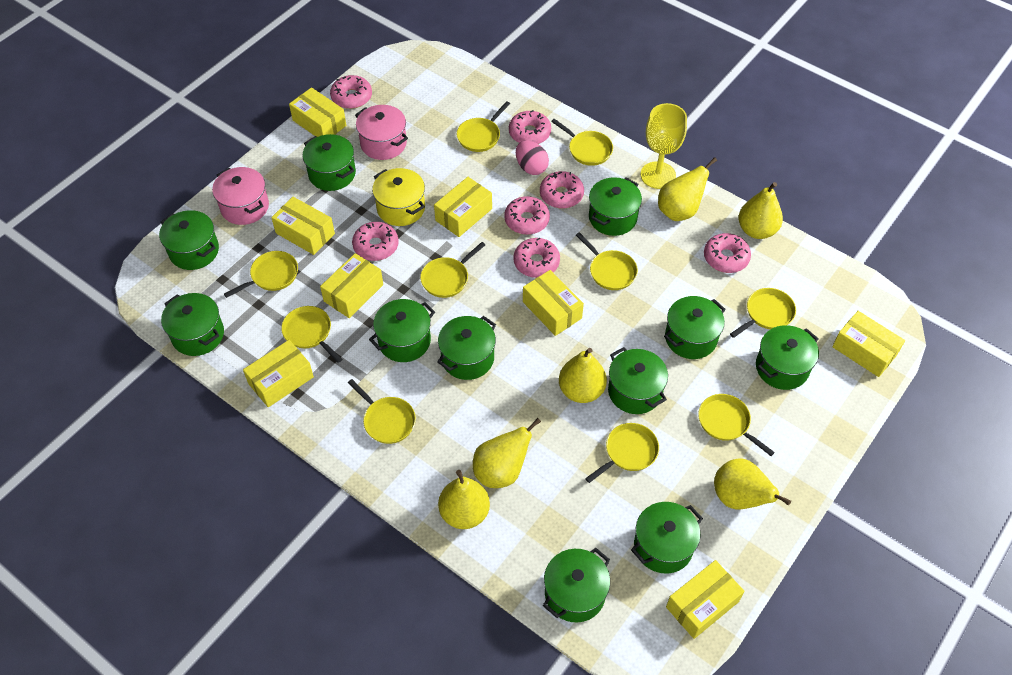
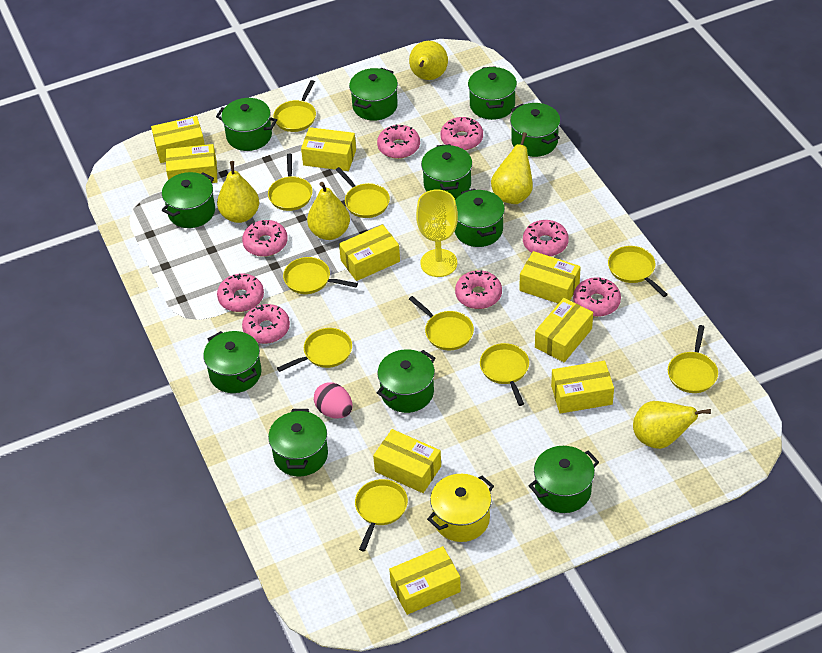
pink donut: [330,75,372,109] [352,222,399,261] [504,196,550,235] [509,110,551,144] [513,238,560,278] [540,171,584,209] [704,233,751,273] = 7 -> [217,274,264,312] [242,220,288,257] [242,304,290,344] [377,124,420,159] [441,117,483,150] [455,270,502,309] [523,220,569,256] [573,277,621,317] = 8
pink pot: [212,167,269,225] [355,105,408,160] = 2 -> none = 0
yellow box: [243,340,314,407] [271,197,335,255] [289,87,346,137] [320,253,383,318] [434,177,492,237] [523,270,584,336] [666,560,744,639] [832,311,905,377] = 8 -> [151,116,205,163] [166,144,218,183] [301,127,356,171] [339,224,400,281] [373,429,441,493] [389,546,461,615] [519,251,581,304] [535,298,593,362] [551,361,614,413] = 9
yellow pear: [438,470,490,529] [473,418,541,488] [559,348,607,403] [658,157,717,221] [714,458,791,510] [738,182,783,239] = 6 -> [217,161,259,223] [307,182,350,240] [409,41,448,80] [491,132,533,204] [633,401,711,449] = 5

